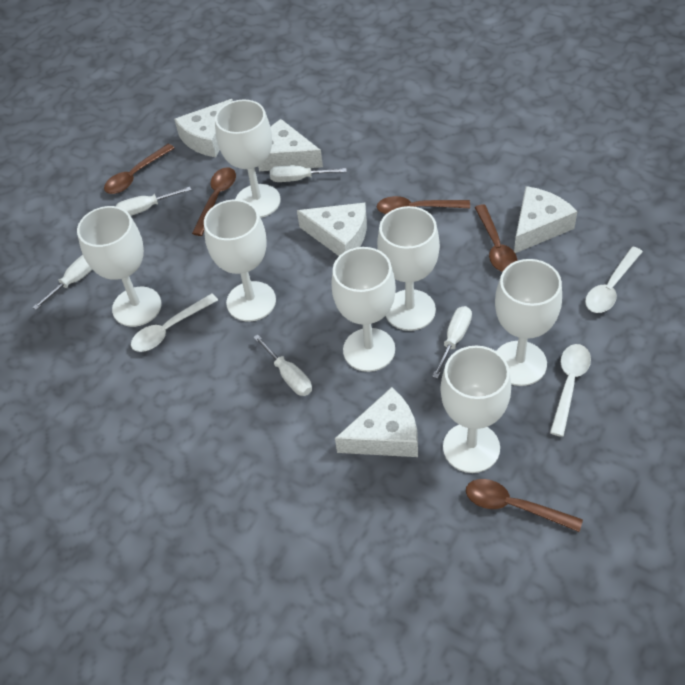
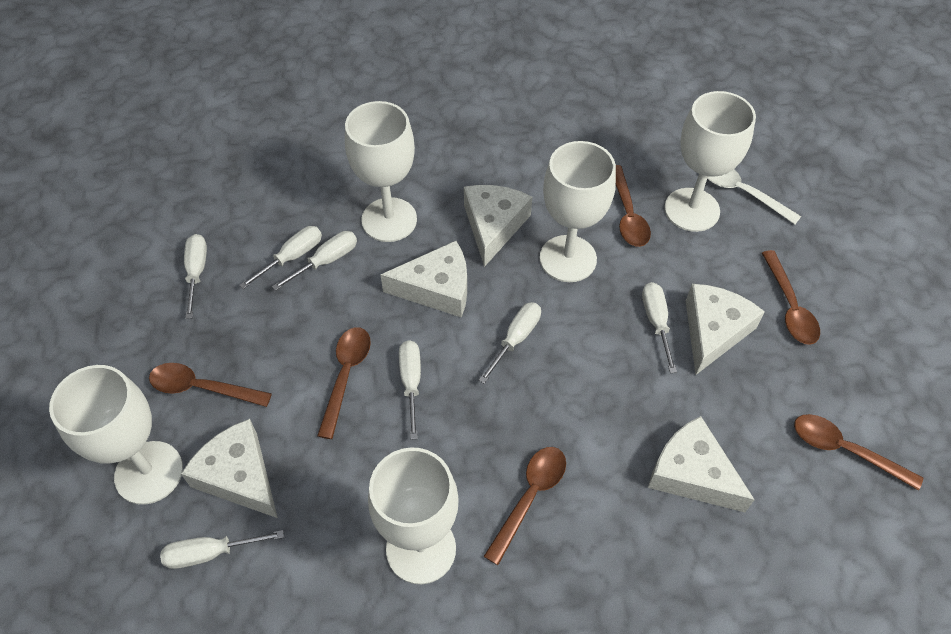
brown spoon: [104,144,174,194] [192,168,236,236] [377,196,470,214] [466,479,583,532] [474,204,517,272] = 5 -> [149,363,272,407] [317,327,371,439] [483,447,566,565] [616,165,651,247] [762,250,820,345] [794,414,923,491] = 6
white goblet: [77,206,162,327] [204,199,276,322] [215,100,280,218] [331,247,396,372] [377,206,440,331] [440,346,511,473] [495,259,562,386] = 7 -> [49,365,183,505] [345,101,417,242] [368,447,459,584] [540,141,616,282] [664,91,756,232] = 5
white screwdriver: [33,255,92,310] [116,187,191,216] [253,335,312,396] [270,165,347,182] [432,306,472,379] = 5 -> [160,530,284,569] [184,234,207,319] [239,226,322,289] [272,231,357,291] [399,340,421,440] [479,302,541,384] [642,282,677,373] = 7
white spoon: [131,293,218,352] [550,344,591,437] [585,247,643,313] = 3 -> [708,169,801,224] = 1

